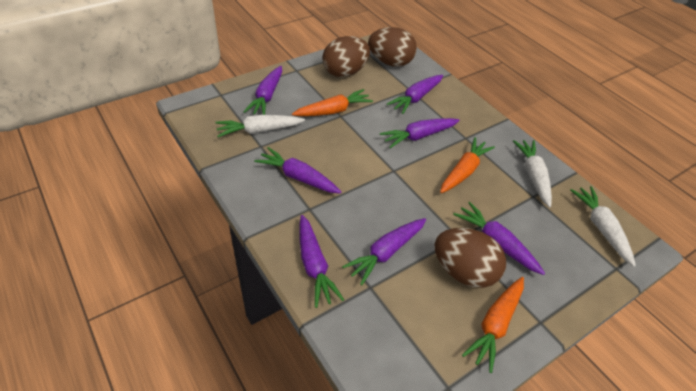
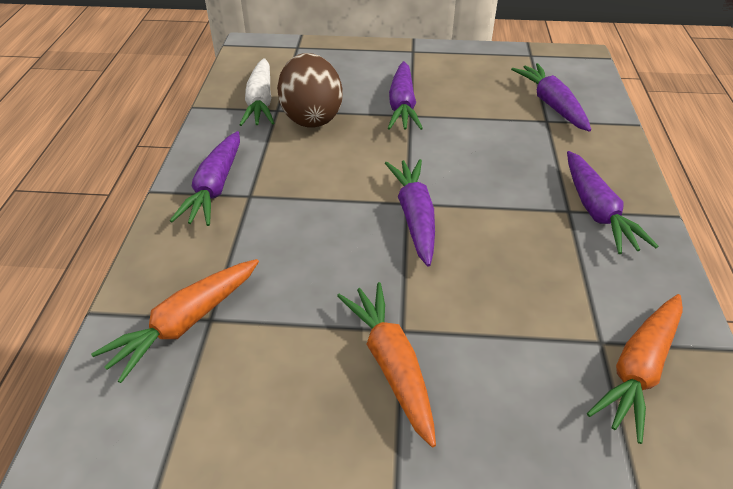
brown egg: [322,36,370,77] [368,27,417,67] [435,228,506,288] = 3 -> [277,53,343,127] = 1
purple carrot: [243,66,282,115] [254,147,341,194] [300,215,344,308] [342,218,426,285] [380,118,460,148] [387,75,443,114] [453,202,545,275] = 7 -> [170,131,240,226] [385,159,435,267] [388,61,423,130] [511,63,591,132] [567,151,658,254] = 5
white carrot: [215,115,305,137] [513,140,552,208] [570,186,636,267] = 3 -> [239,58,274,126] = 1

